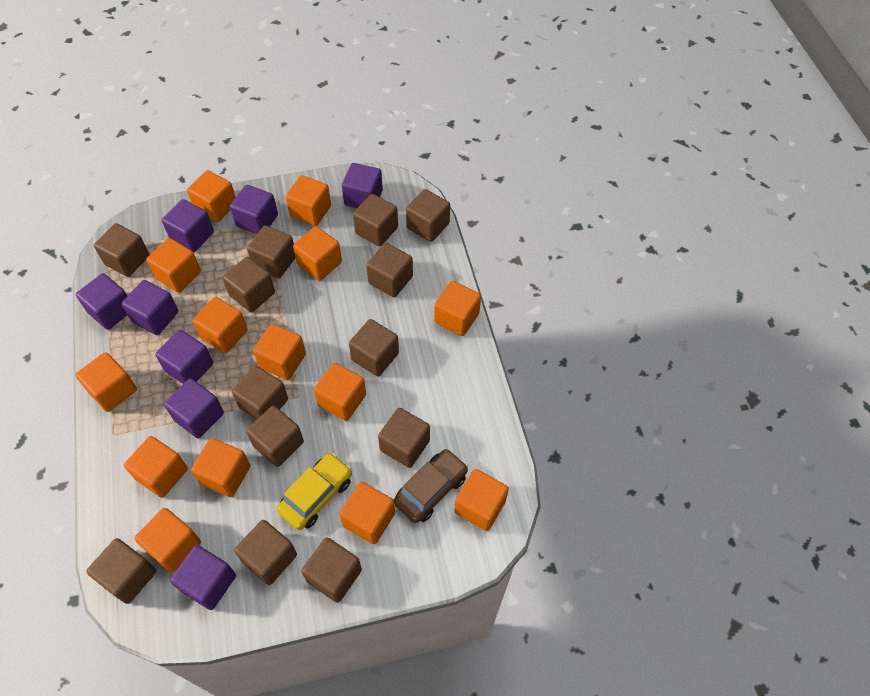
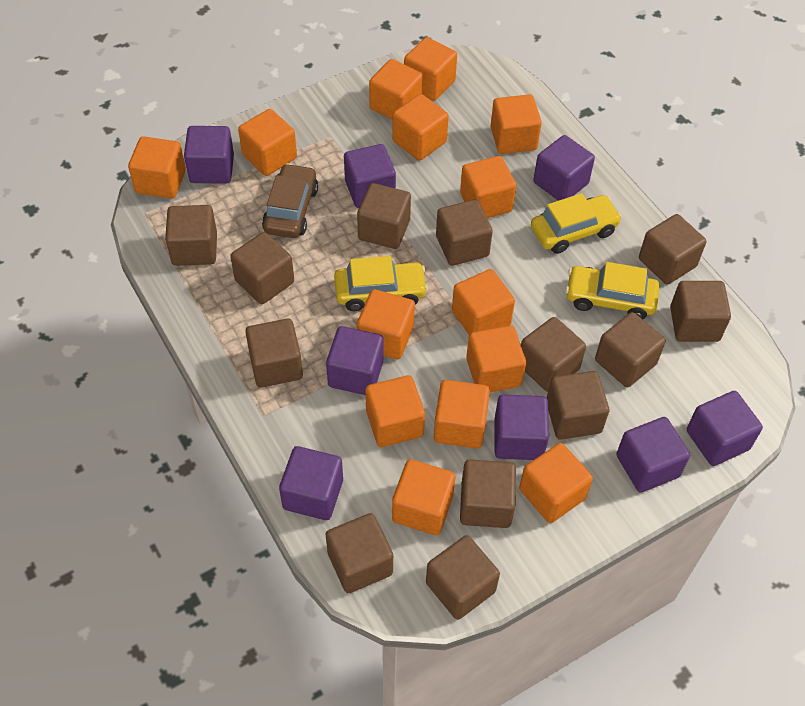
yellow car: [277,453,352,530] = 1 -> [334,256,428,311] [531,193,622,254] [565,262,660,319] = 3

